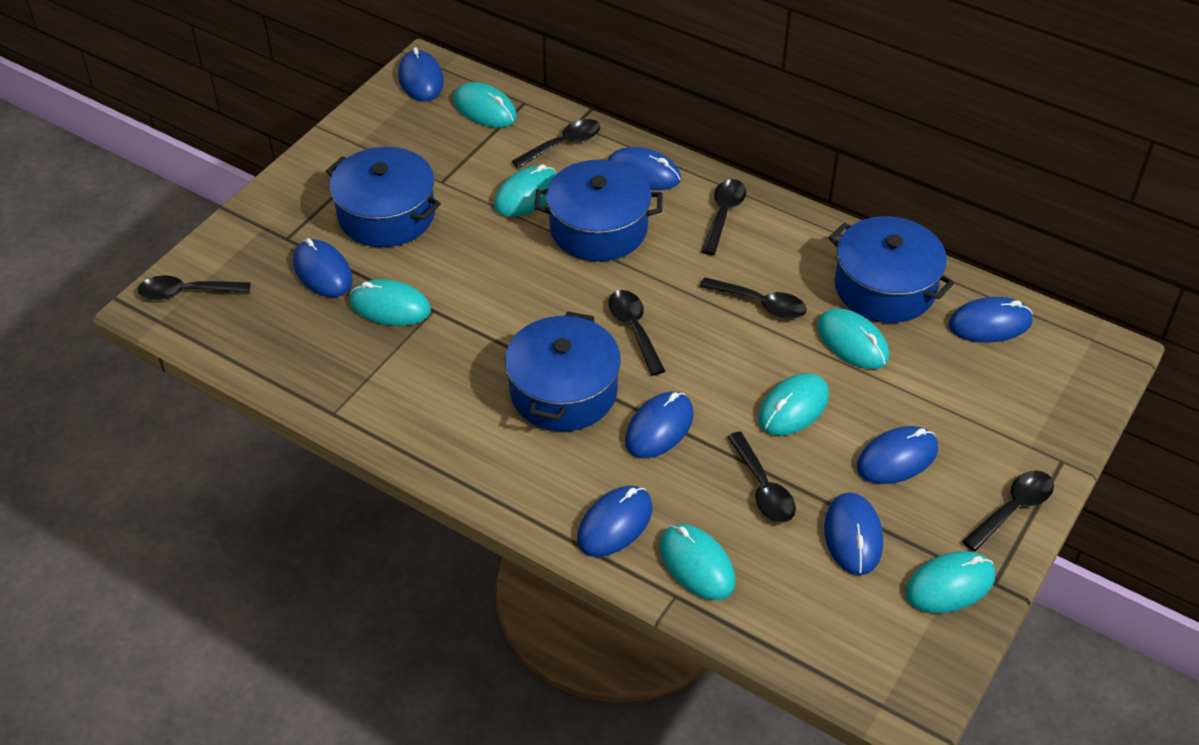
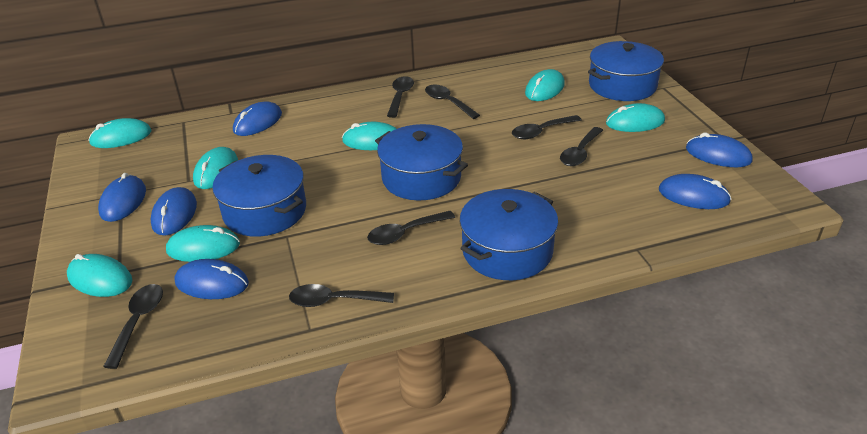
blue mouse: [293,238,353,297] [398,47,444,101] [577,486,653,557] [608,147,681,190] [625,392,694,458] [824,492,883,575] [857,426,938,484] [948,297,1033,343] = 8 -> [98,173,146,222] [150,187,197,236] [175,259,249,299] [233,102,282,136] [659,174,732,209] [686,133,752,167] = 6

